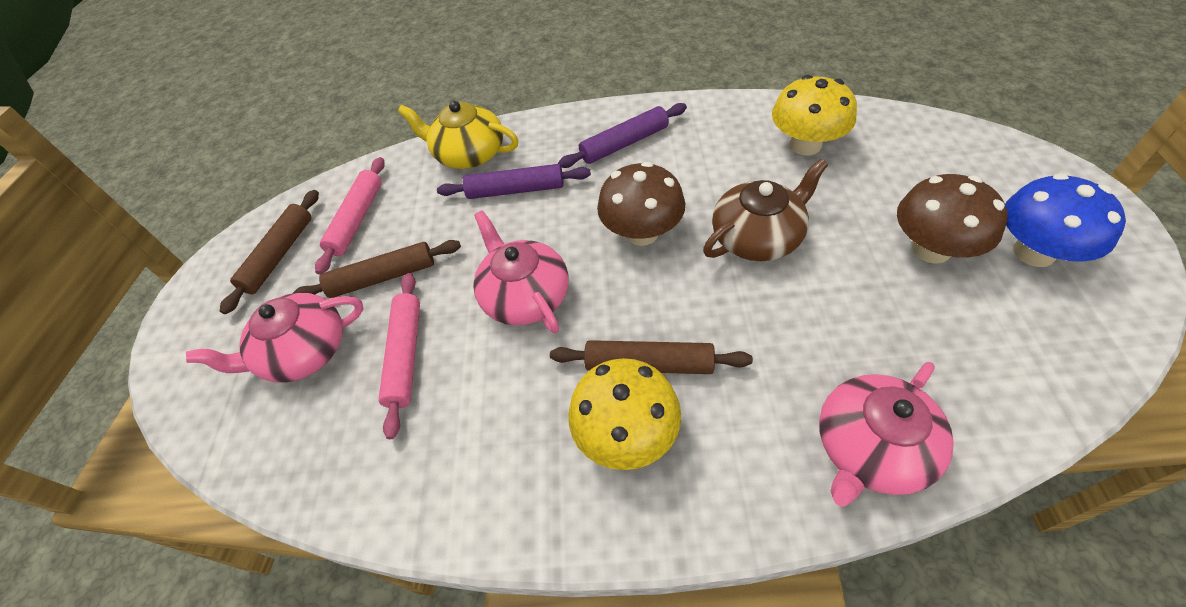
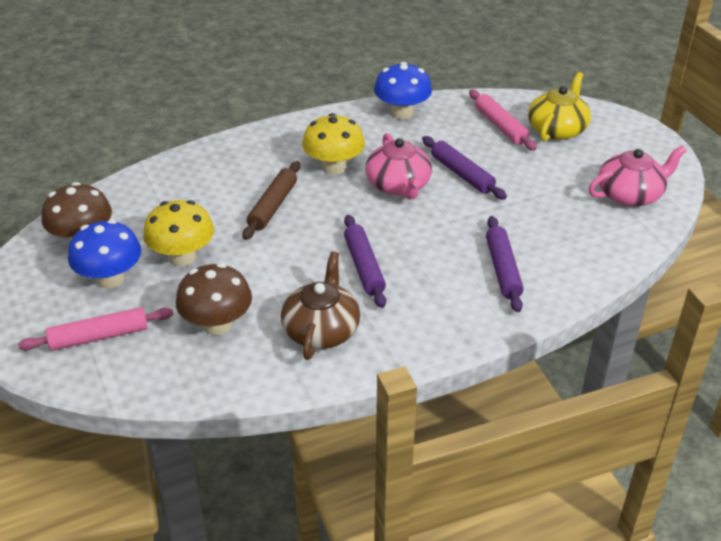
blue mushroom: [1005,173,1126,267] = 1 -> [68,220,141,289] [374,62,432,119] = 2
brown rolling pin: [220,190,319,314] [292,240,461,298] [550,340,753,374] = 3 -> [242,161,300,240] = 1
pink teapot: [186,293,363,383] [473,211,568,333] [819,362,954,507] = 3 -> [365,133,432,200] [589,145,687,207] = 2
purple rolling pin: [437,164,591,199] [558,103,687,168] = 2 -> [344,215,386,308] [422,136,507,200] [486,216,524,312] = 3

